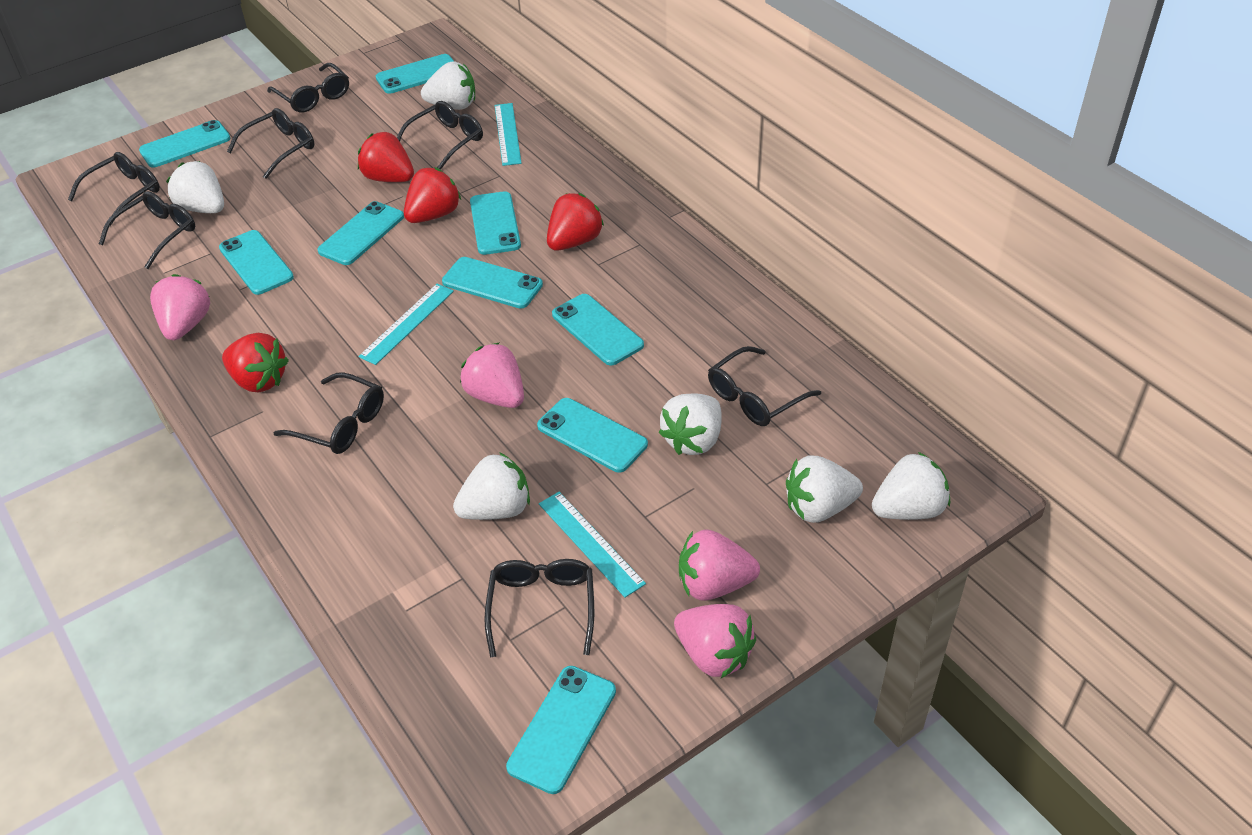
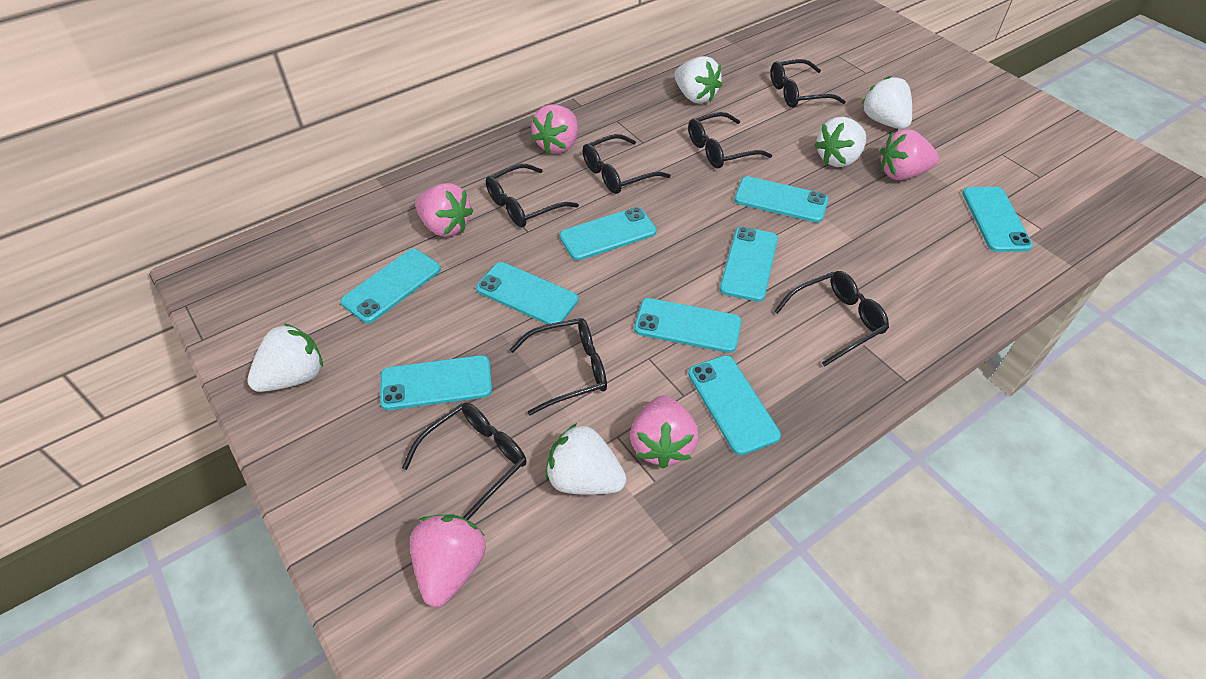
black glasses: [68,152,160,226] [99,191,195,269] [227,108,314,179] [267,63,349,112] [274,372,384,454] [397,101,483,170] [484,559,594,657] [708,346,821,426] = 8 -> [402,402,527,520] [486,164,579,227] [509,318,607,415] [583,134,671,194] [688,112,772,169] [771,59,846,108] [774,271,889,367] = 7
pink strawberry: [150,274,210,340] [460,342,524,408] [674,604,756,678] [679,529,760,601] = 4 -> [410,514,486,607] [415,183,473,237] [531,104,578,154] [630,395,699,469] [880,129,939,180] = 5
red strawberry: [222,333,289,393] [358,132,414,182] [404,167,461,223] [547,193,604,251] = 4 -> none = 0
turquoise ruler: [359,284,454,365] [495,103,522,166] [539,492,646,598] = 3 -> none = 0
white strawberry: [166,161,224,213] [421,61,475,110] [453,452,530,520] [659,393,722,455] [786,456,863,523] [872,452,950,520] = 6 -> [247,323,323,392] [546,423,627,495] [674,56,722,104] [814,117,866,167] [862,76,912,129] = 5

